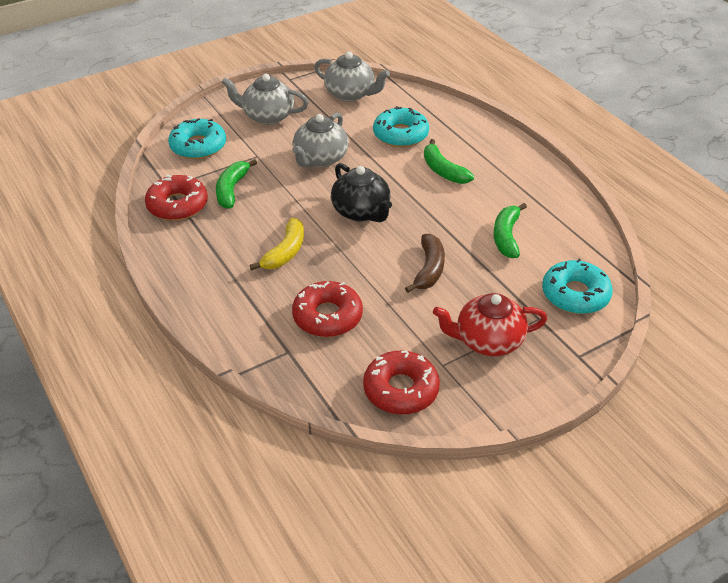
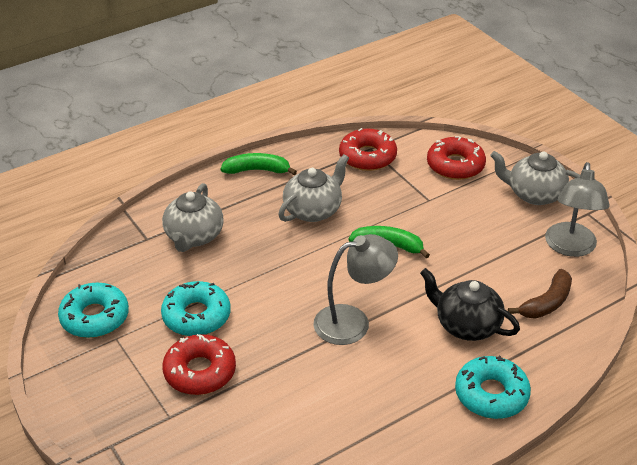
green banana: [216,159,257,209] [424,139,474,184] [493,203,527,258] = 3 -> [221,153,297,175] [349,226,430,258] = 2
grey lamp: none = 0 -> [313,234,398,345] [545,162,610,257] = 2
red teapot: [433,293,547,356] = 1 -> none = 0
yellow banana: [250,218,304,271] = 1 -> none = 0

